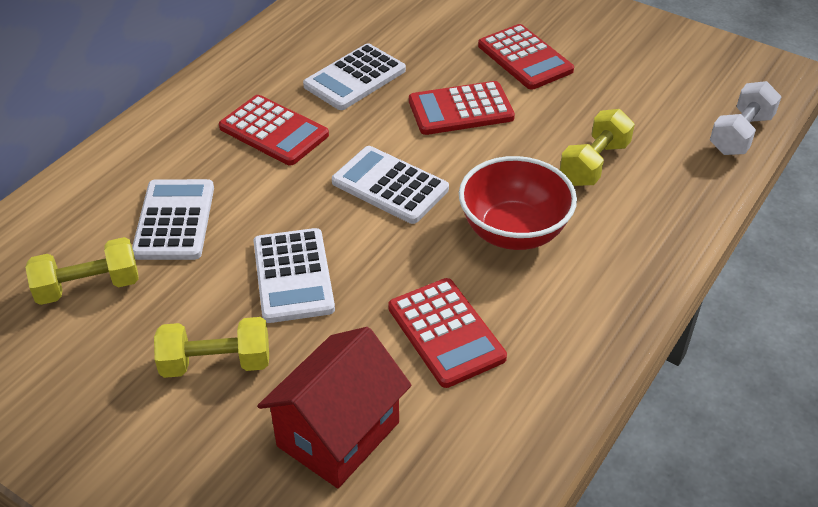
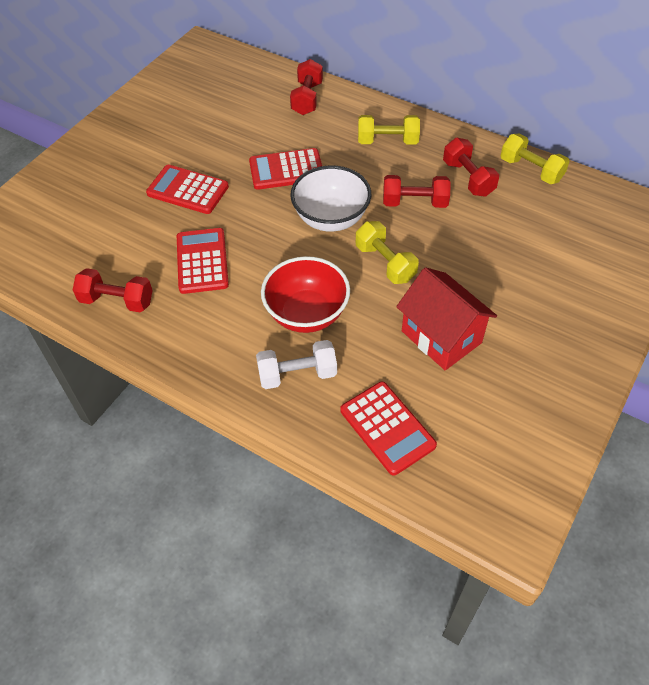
red dumbbell: none = 0 -> [73,268,153,312] [290,59,323,115] [383,175,451,208] [443,138,499,197] = 4
white bowl: none = 0 -> [290,166,371,231] = 1
white calculator: [132,179,214,260] [254,228,335,323] [303,43,406,110] [332,146,449,224] = 4 -> none = 0

